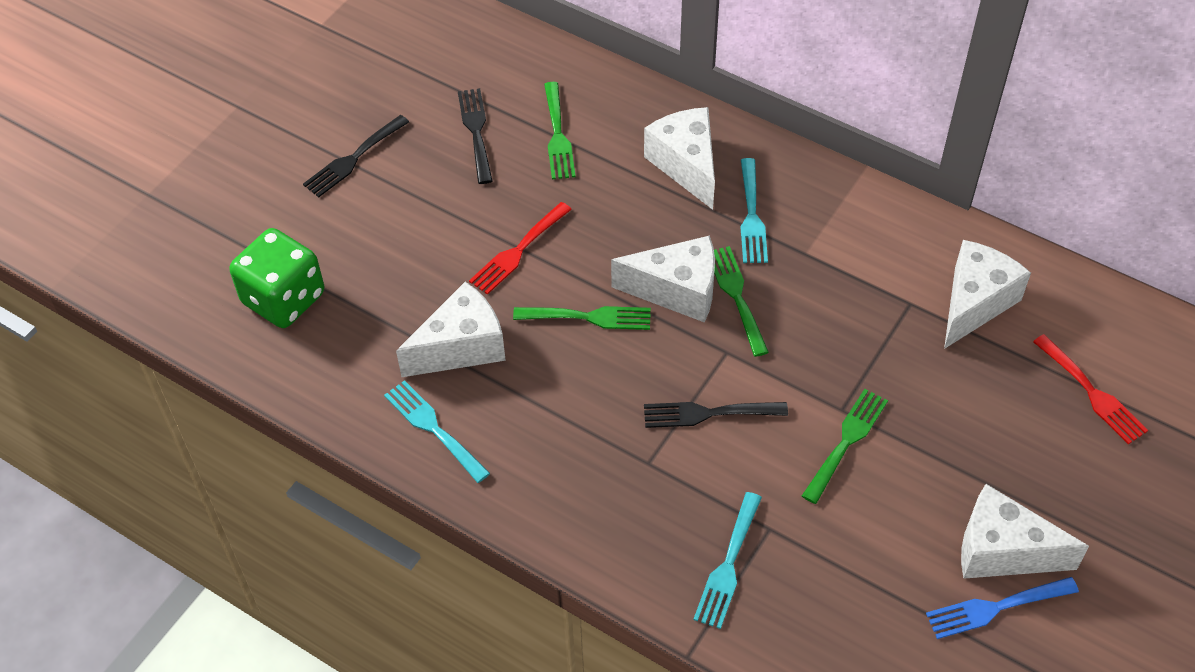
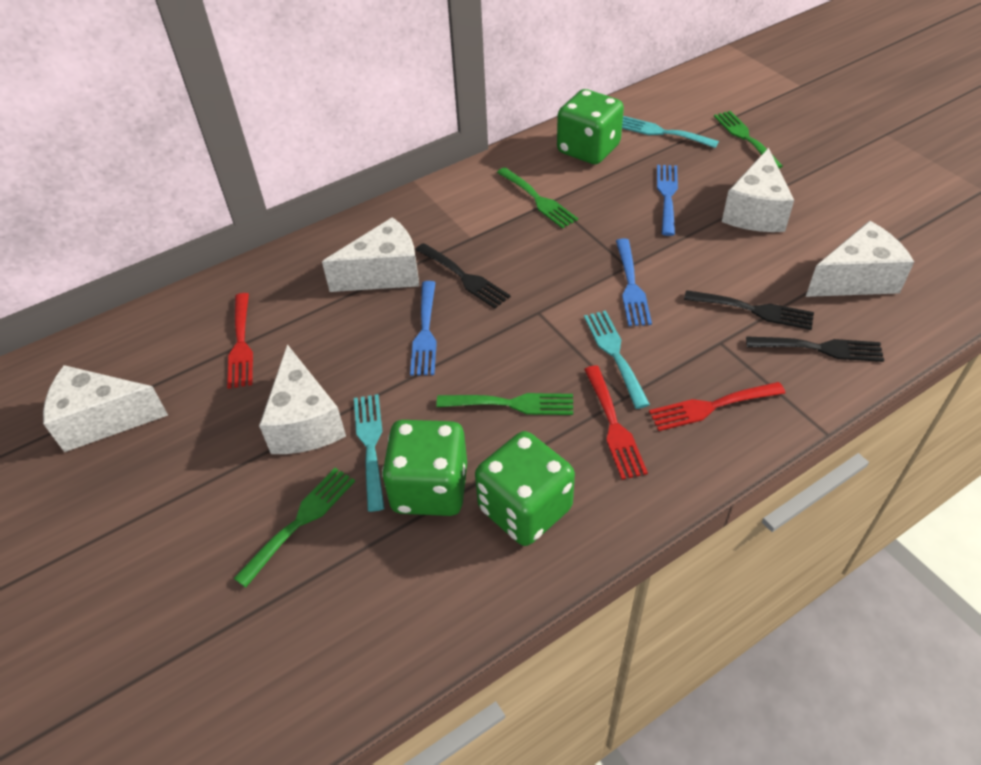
blue fork: [926,577,1079,639] = 1 -> [410,281,437,376] [616,238,652,326] [657,165,678,236] = 3
green dice: [230,228,324,328] = 1 -> [382,420,467,516] [475,431,575,546] [557,89,624,164] = 3
red fork: [469,202,572,295] [1033,334,1148,444] = 2 -> [227,293,253,389] [584,366,648,480] [649,382,785,431] = 3

